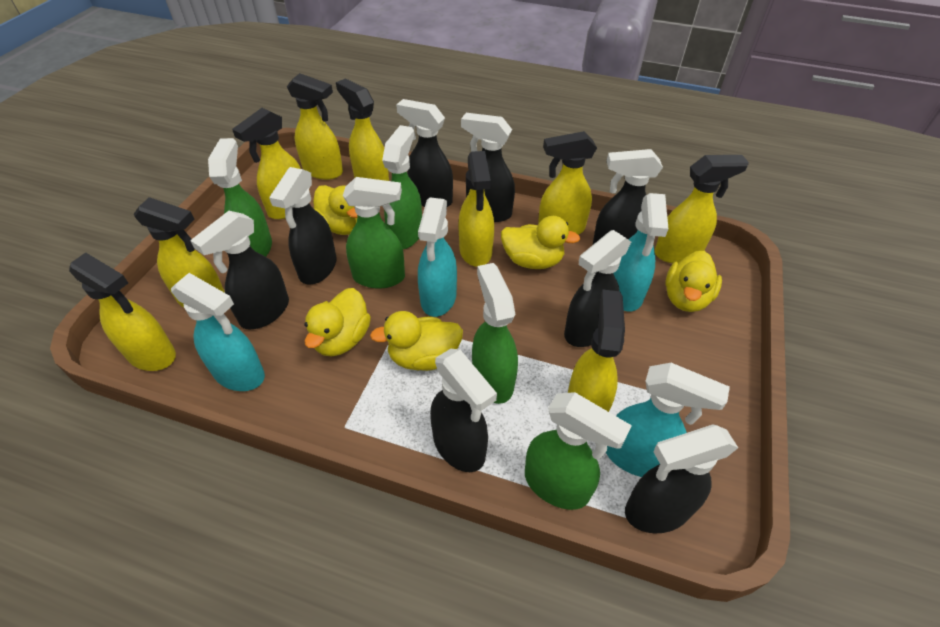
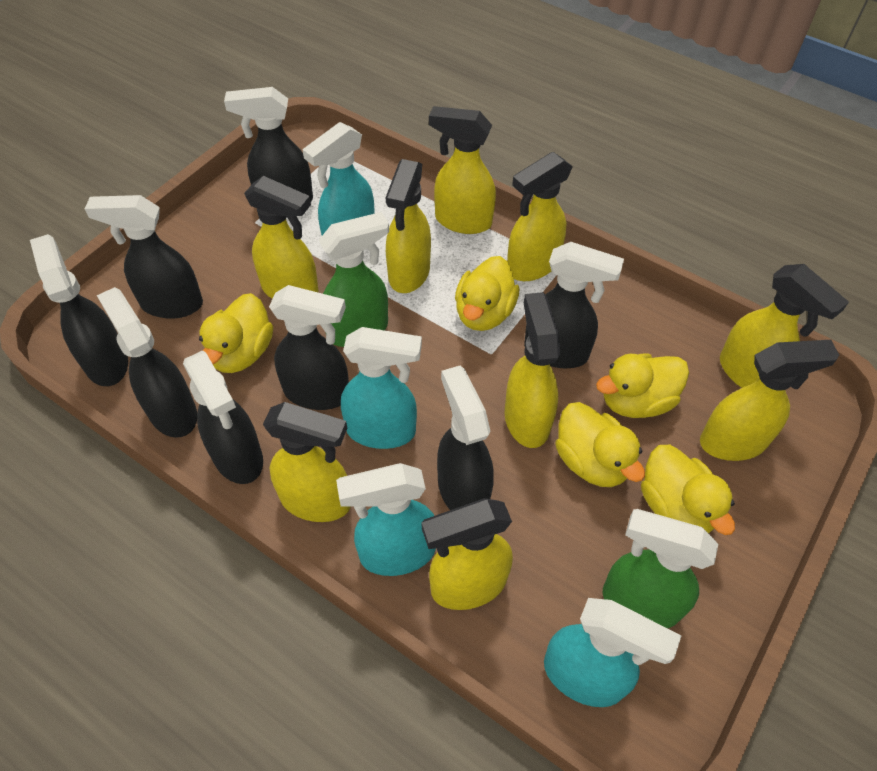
green spray bottle: [208,138,272,257] [343,177,405,289] [382,125,422,249] [472,263,518,404] [525,392,632,510] = 5 -> [319,212,389,347] [603,509,718,628] = 2

